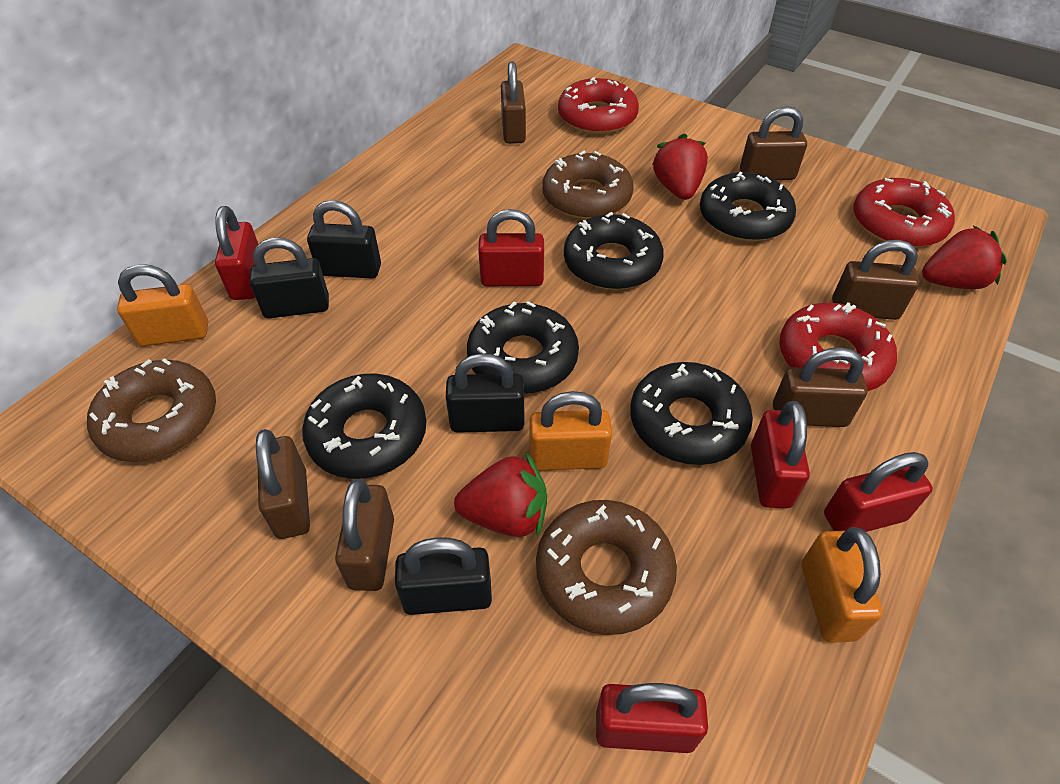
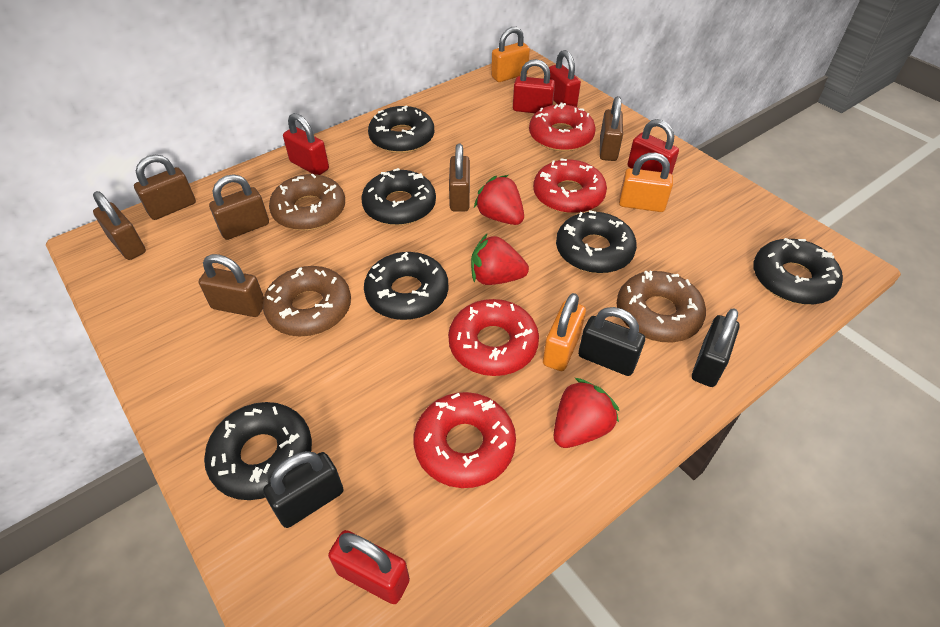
black donut: [302,374,426,479] [467,301,579,394] [564,212,664,290] [630,362,753,465] [700,172,796,241] = 5 -> [204,402,312,500] [361,168,436,225] [364,252,448,320] [368,105,434,153] [556,210,637,273] [753,238,843,305] = 6
black padlock: [250,238,329,318] [307,200,381,278] [395,537,492,615] [446,353,525,433] = 4 -> [263,451,344,528] [578,307,645,376] [692,308,740,387] = 3
red donut: [558,77,639,134] [779,302,897,391] [853,178,955,248] = 3 -> [414,392,516,488] [448,299,539,376] [529,102,596,151] [533,158,607,214] = 4

